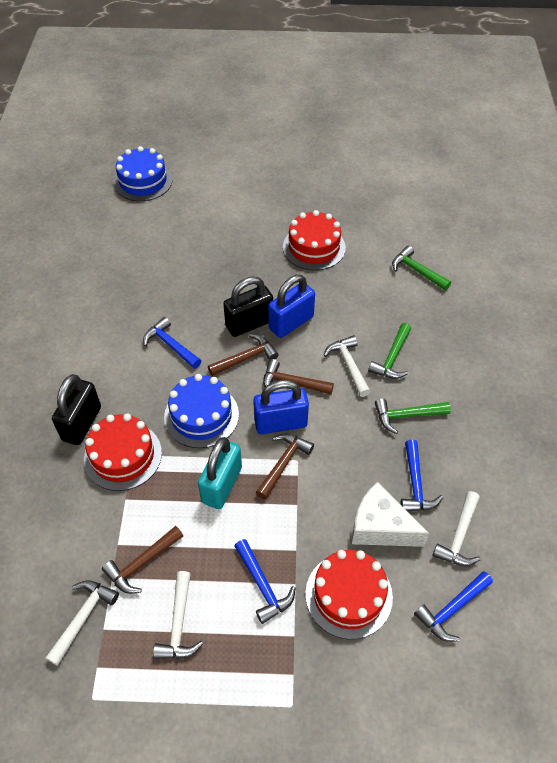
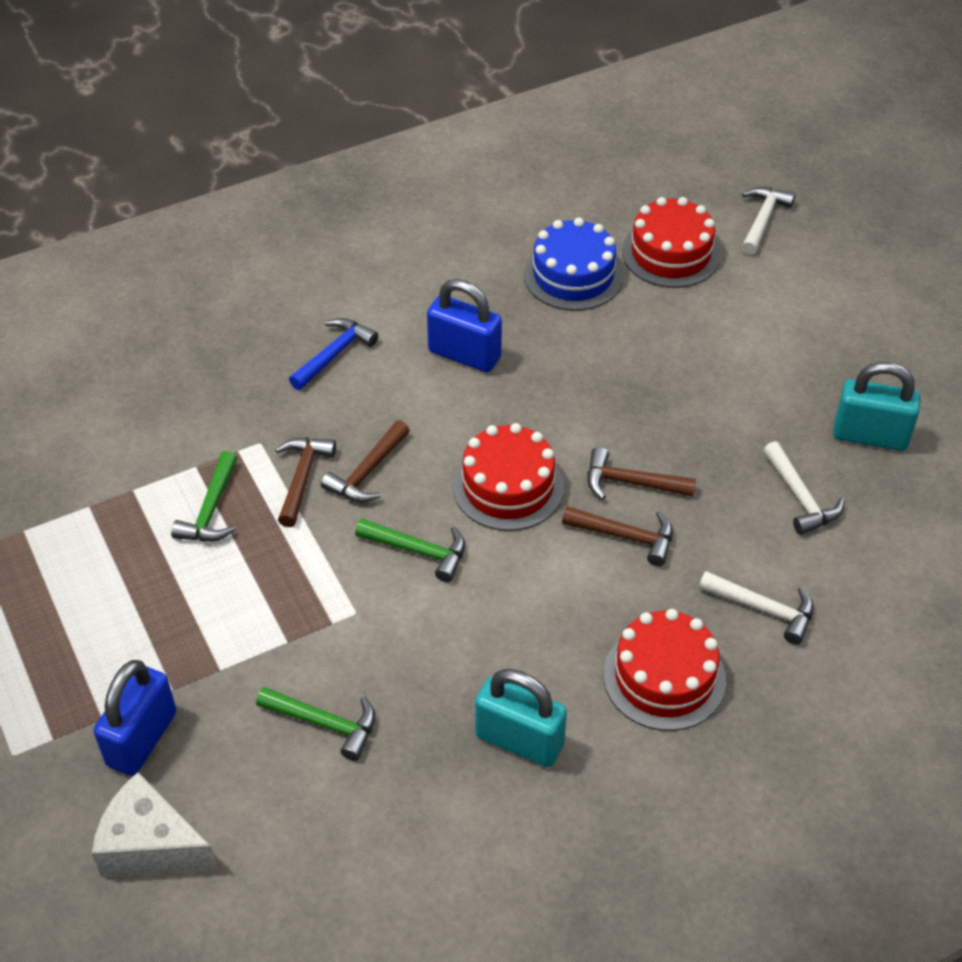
black padlock: [52,374,101,445] [223,277,273,337] = 2 -> none = 0
blue cake: [114,146,173,201] [164,374,239,448] = 2 -> [524,218,623,311] = 1
blue hammer: [143,317,201,369] [234,539,295,624] [401,440,443,512] [414,571,493,642] = 4 -> [289,318,379,390] = 1
turquoise padlock: [198,437,242,509] = 1 -> [475,669,567,767] [833,362,921,451] = 2
white hammer: [46,580,119,666] [153,571,203,659] [323,335,371,397] [432,491,481,566] = 4 -> [699,571,814,645] [741,187,795,255] [763,441,845,535] = 3

